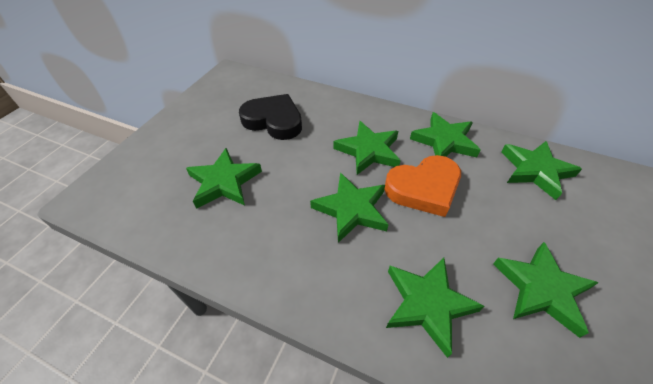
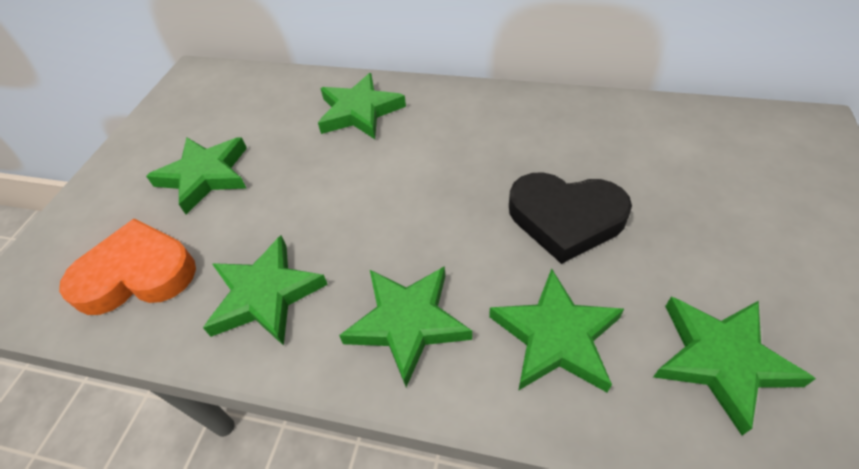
green star: [186,148,262,209] [310,172,389,243] [333,121,401,175] [386,258,485,358] [410,112,480,157] [493,242,599,338] [501,141,582,200] = 7 -> [146,137,247,214] [203,235,328,346] [318,73,406,139] [339,266,472,387] [489,268,624,392] [653,296,816,435] = 6

